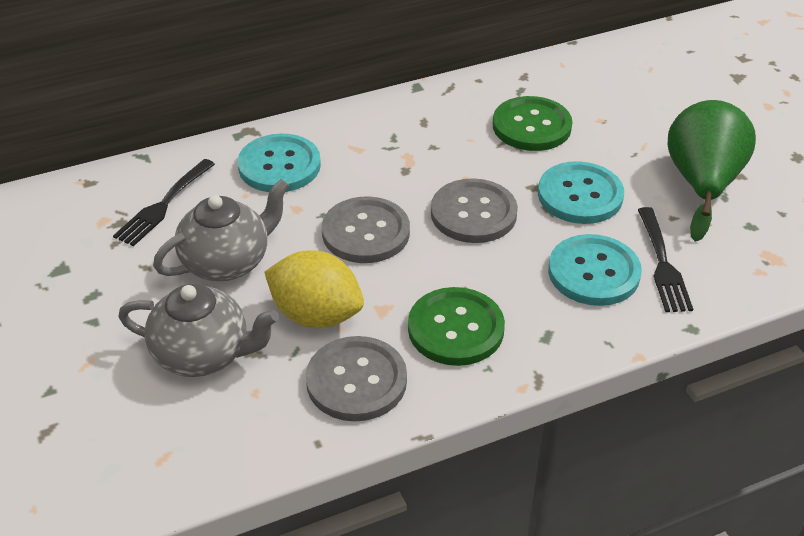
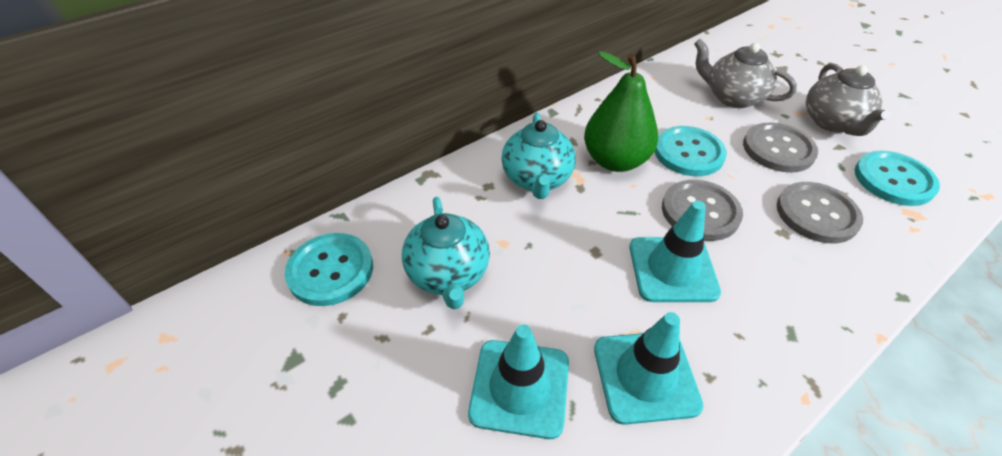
black fork: [113,159,215,246] [638,207,693,312] = 2 -> none = 0
green button: [408,287,505,366] [493,96,572,151] = 2 -> none = 0
turquoise teapot: none = 0 -> [402,197,490,309] [501,113,576,199] = 2
turquoise traffic cone: none = 0 -> [468,325,569,439] [594,312,704,425] [629,201,721,302] = 3
yellow lemon: [265,250,364,328] = 1 -> none = 0

